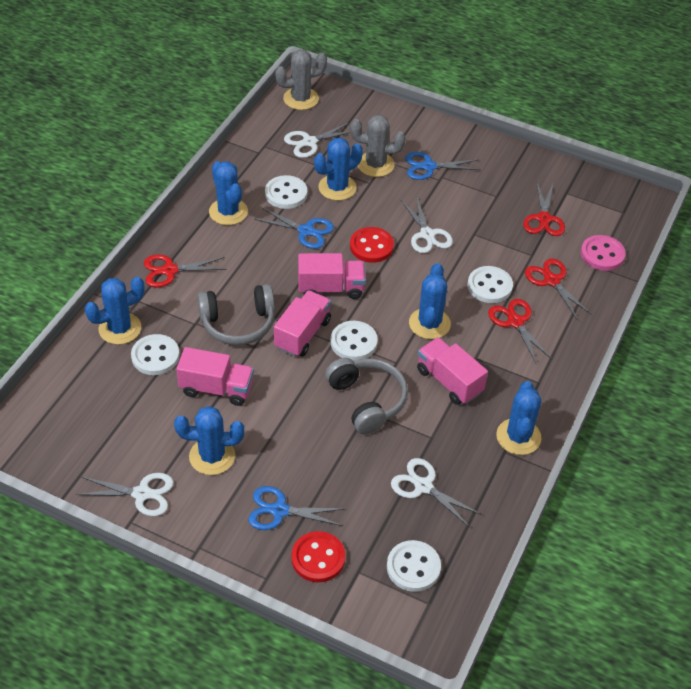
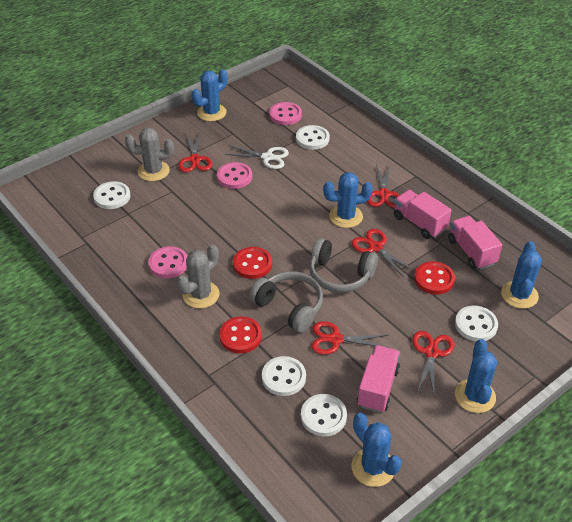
blue cactus: [85,277,145,345] [174,406,244,475] [209,161,248,225] [314,137,363,201] [409,263,451,339] [496,381,541,455] = 6 -> [192,69,228,121] [323,172,373,228] [351,413,402,487] [455,339,497,413] [501,241,542,309] = 5
blue scissors: [248,486,343,530] [254,208,334,249] [405,152,480,180] = 3 -> none = 0
pink button: [581,235,626,271] = 1 -> [148,246,187,278] [217,162,252,189] [269,102,302,125] = 3
pink truck: [176,347,254,406] [274,290,331,357] [298,253,366,299] [417,337,488,405] = 4 -> [357,345,400,413] [394,190,452,239] [448,216,502,270] = 3
red button: [291,531,345,582] [350,227,394,263] = 2 -> [219,316,262,353] [233,247,272,279] [414,261,455,294] = 3
red scissors: [144,254,227,288] [488,299,553,365] [523,183,565,236] [525,259,592,319] = 4 -> [178,133,212,172] [311,321,389,355] [352,229,415,276] [367,165,400,208] [412,331,454,398] = 5
white scissors: [76,473,174,516] [284,122,351,158] [391,458,482,527] [401,195,453,253] = 4 -> [225,145,289,169] = 1

